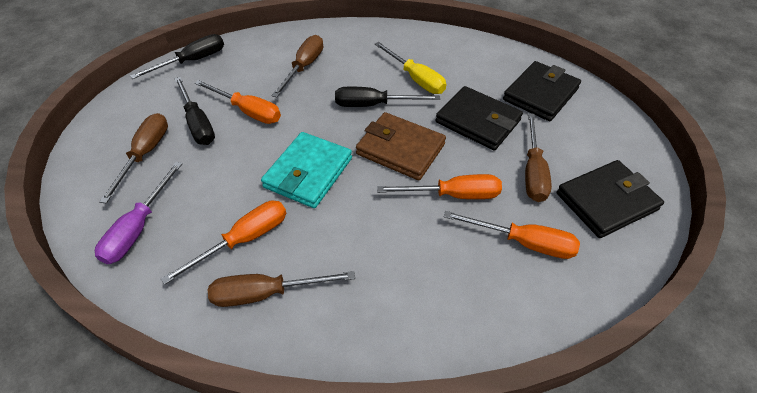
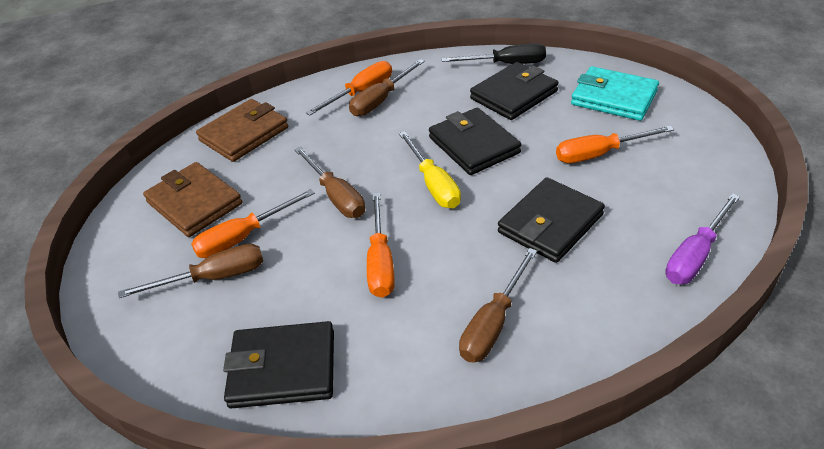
black screwdriver: [130,34,224,79] [174,77,215,145] [335,87,440,107] = 3 -> [441,43,546,64] = 1
black wallet: [436,86,523,151] [503,61,581,121] [557,160,664,238] = 3 -> [223,321,334,409] [429,108,521,175] [470,62,558,120] [498,178,605,263] = 4
brown wallet: [356,112,446,180] = 1 -> [143,162,243,237] [196,99,289,162] = 2

